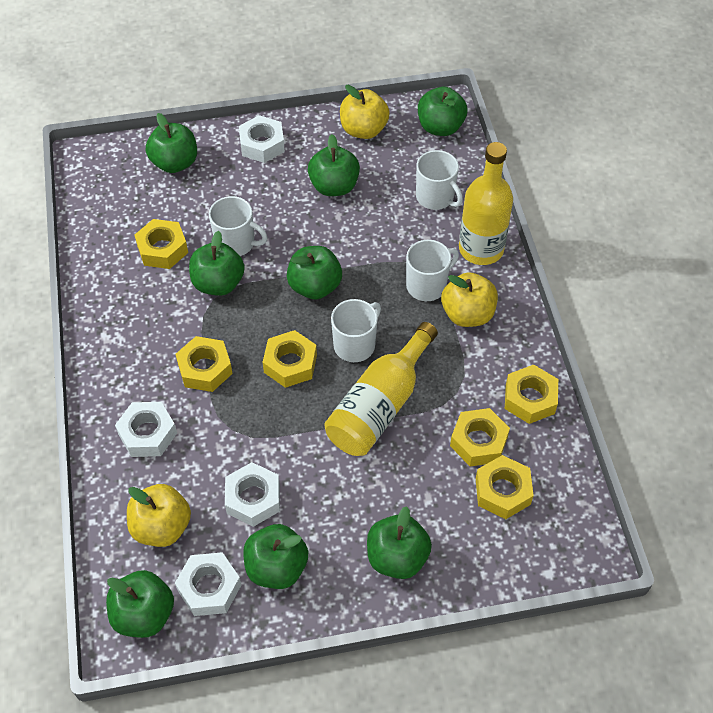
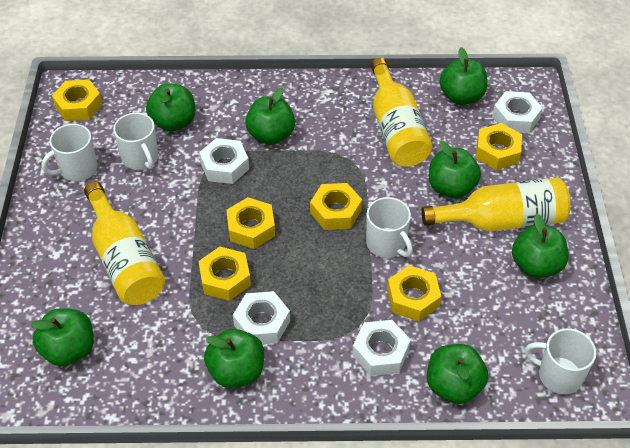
yellow apple: [127,484,191,547] [340,85,390,139] [441,272,498,327] = 3 -> none = 0
yellow bottle: [325,322,438,456] [459,142,513,265] = 2 -> [84,182,165,305] [371,58,433,166] [421,178,571,231] = 3

